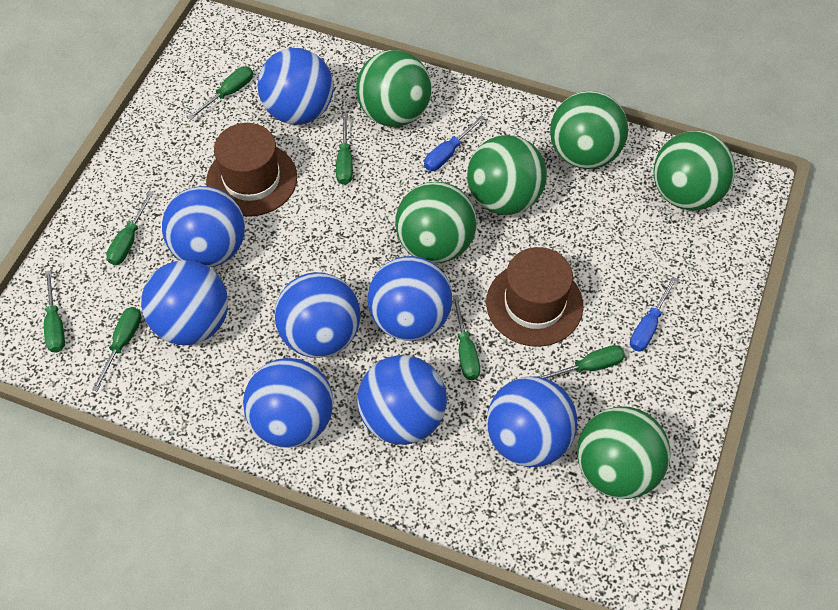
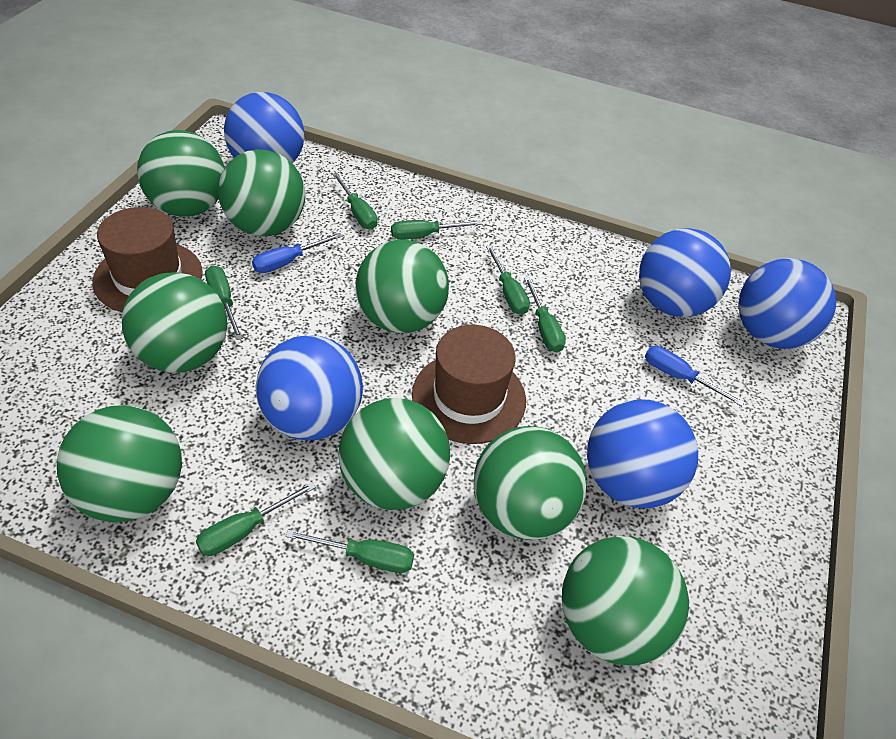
blue ball: [141,260,228,345] [162,186,245,268] [243,358,333,448] [258,48,334,125] [275,272,361,358] [357,355,447,445] [368,256,452,341] [487,376,577,467] = 8 -> [224,92,304,163] [256,335,363,441] [587,399,698,508] [639,228,731,317] [738,258,836,349] = 5
green ball: [356,50,432,127] [395,182,477,263] [467,135,547,215] [550,91,628,169] [577,406,671,499] [653,131,735,210] = 6 -> [57,405,182,522] [122,272,227,373] [137,130,225,217] [218,149,305,236] [338,398,450,510] [355,239,449,333] [474,426,587,540] [562,536,689,666] = 8

